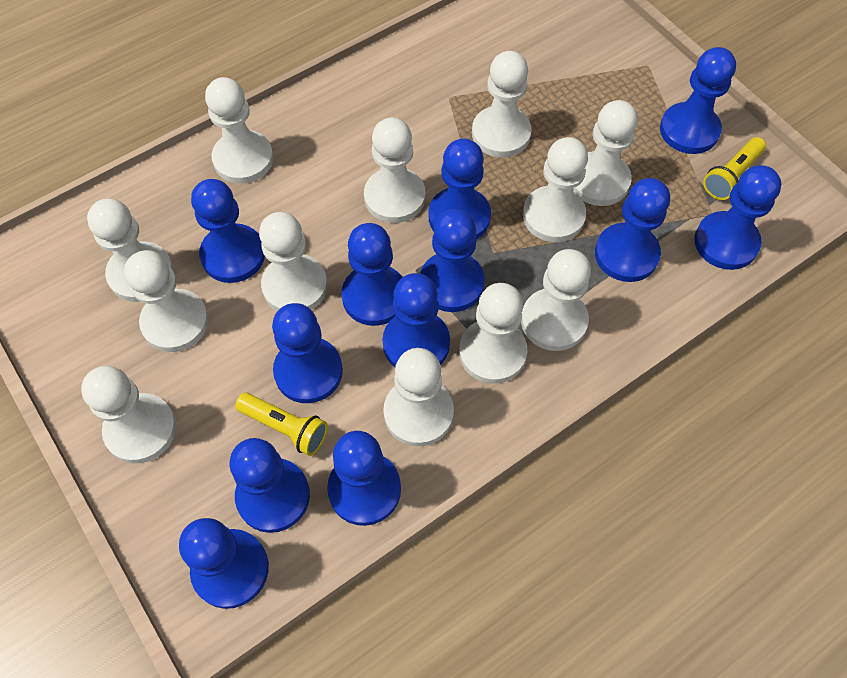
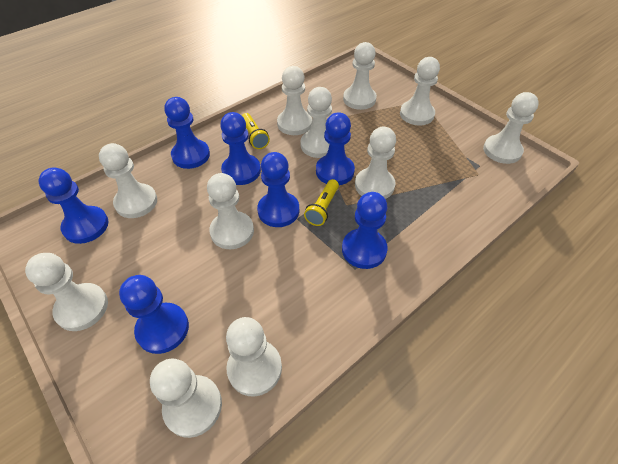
blue pawn: [179,518,269,609] [191,179,265,283] [230,438,310,533] [272,303,343,403] [327,431,401,526] [341,223,402,326] [383,273,450,367] [420,209,485,312] [429,139,491,240] [595,178,670,282] [660,47,736,154] [694,165,781,270] = 12 -> [38,167,109,244] [119,275,189,354] [164,97,210,169] [220,112,261,185] [257,152,299,227] [316,112,355,185] [342,192,388,269] = 7
white pawn: [81,366,176,463] [87,199,173,302] [124,250,209,352] [205,77,273,184] [259,212,327,311] [364,117,425,223] [383,348,454,446] [459,283,528,384] [472,51,532,157] [521,249,591,351] [523,137,588,242] [573,100,638,206] = 12 -> [25,253,108,331] [99,143,157,218] [150,358,222,438] [207,173,254,249] [226,317,282,397] [277,66,312,135] [301,87,332,158] [343,42,377,110] [355,127,396,199] [400,57,440,125] [483,92,539,164] = 11

